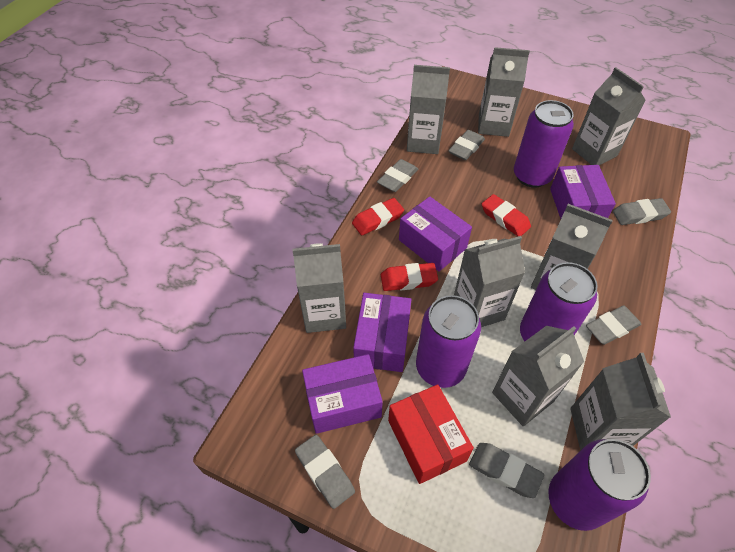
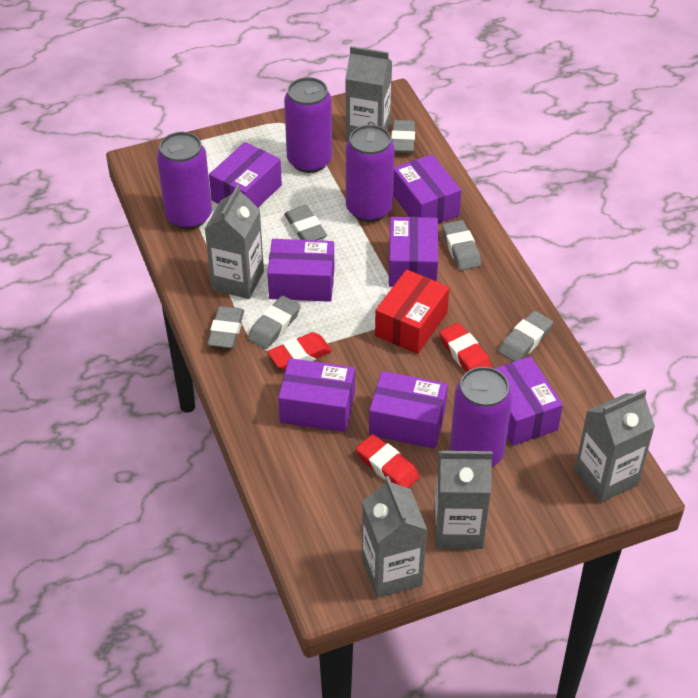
grey carton: [292,243,346,333] [407,65,450,154] [454,236,525,327] [478,47,530,137] [492,326,584,426] [531,204,613,290] [570,353,671,451] [572,67,646,165] = 8 -> [205,185,264,299] [345,46,392,141] [362,476,427,598] [434,451,493,549] [575,389,655,503] = 5
purple box: [302,354,383,434] [353,293,412,372] [399,196,472,271] [550,165,616,219] = 4 -> [209,142,282,207] [267,239,334,302] [278,358,355,432] [369,371,448,449] [389,217,438,287] [393,154,461,224] [494,356,563,446] = 7

